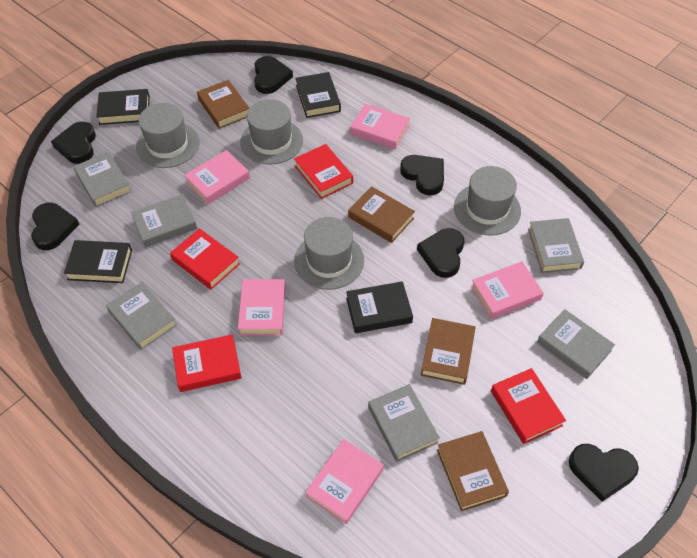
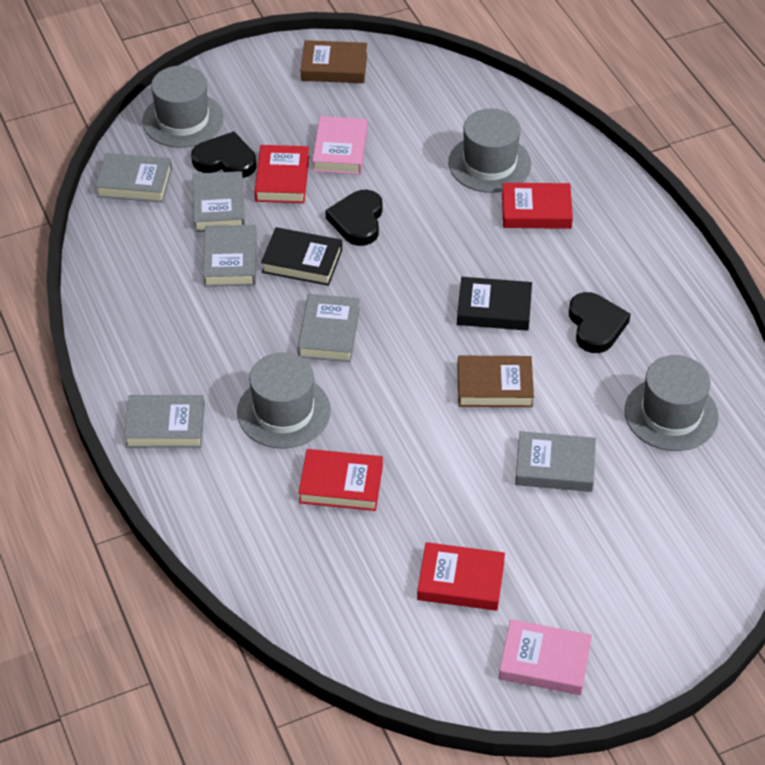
black book: [64,240,132,283] [96,89,150,125] [295,72,341,118] [346,281,413,333] = 4 -> [261,227,342,286] [457,277,532,331] = 2
black heart: [31,203,80,250] [51,122,96,164] [254,56,293,94] [400,155,444,195] [417,228,464,278] [569,444,639,502] = 6 -> [191,132,257,178] [326,190,383,246] [569,292,631,353] = 3
brown book: [197,80,250,129] [348,186,415,243] [421,318,475,385] [437,431,509,511] = 4 -> [301,40,367,83] [458,356,534,407] = 2
pink book: [184,150,250,204] [238,279,286,335] [305,439,384,524] [350,104,410,150] [471,262,544,319] = 5 -> [313,116,367,174] [499,619,592,695] = 2

